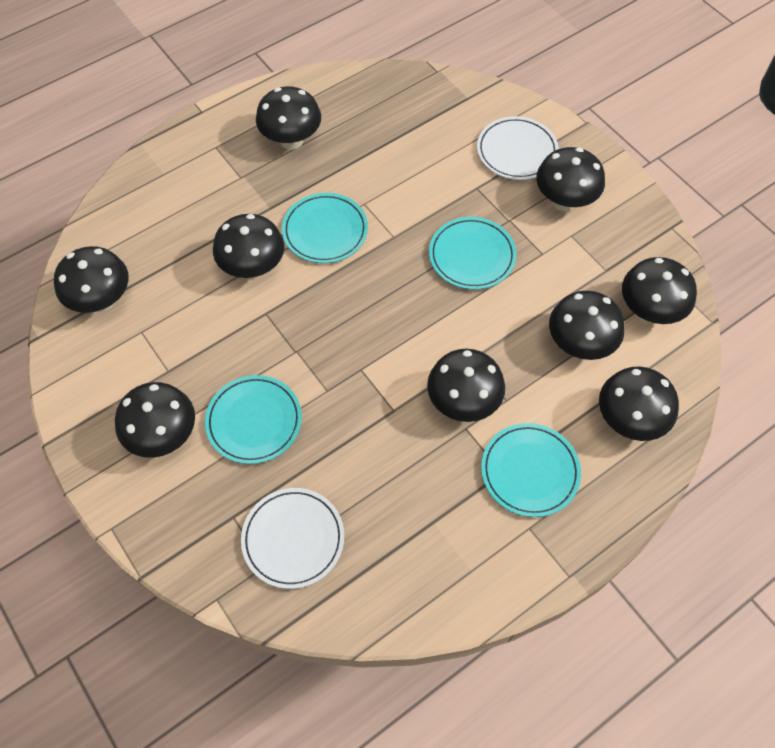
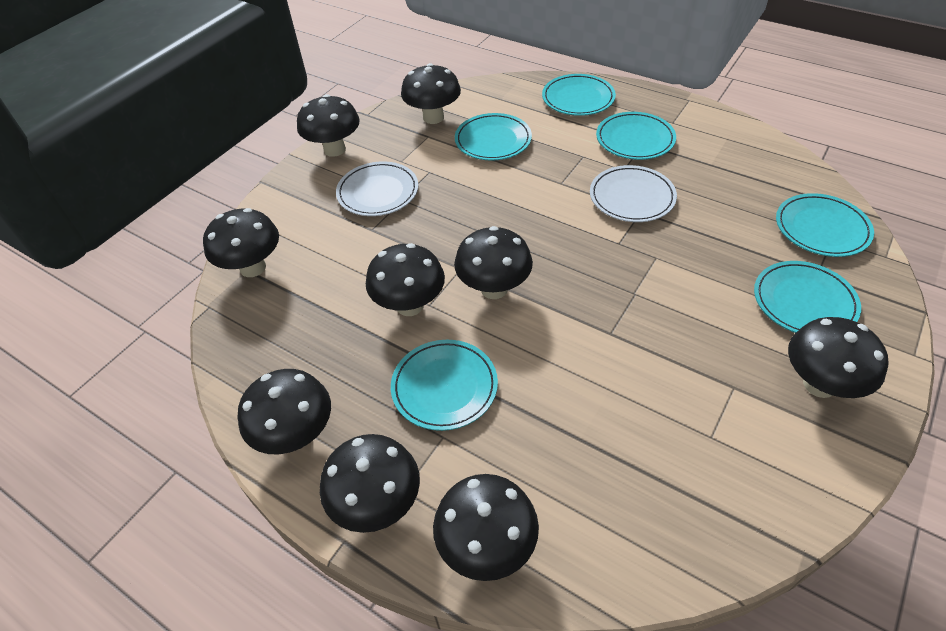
turquoise plate: [205,375,302,464] [282,193,368,263] [429,217,516,290] [481,423,581,517] = 4 -> [391,340,498,431] [455,113,532,161] [542,74,616,116] [596,112,676,160] [754,261,861,333] [776,193,874,257] = 6

